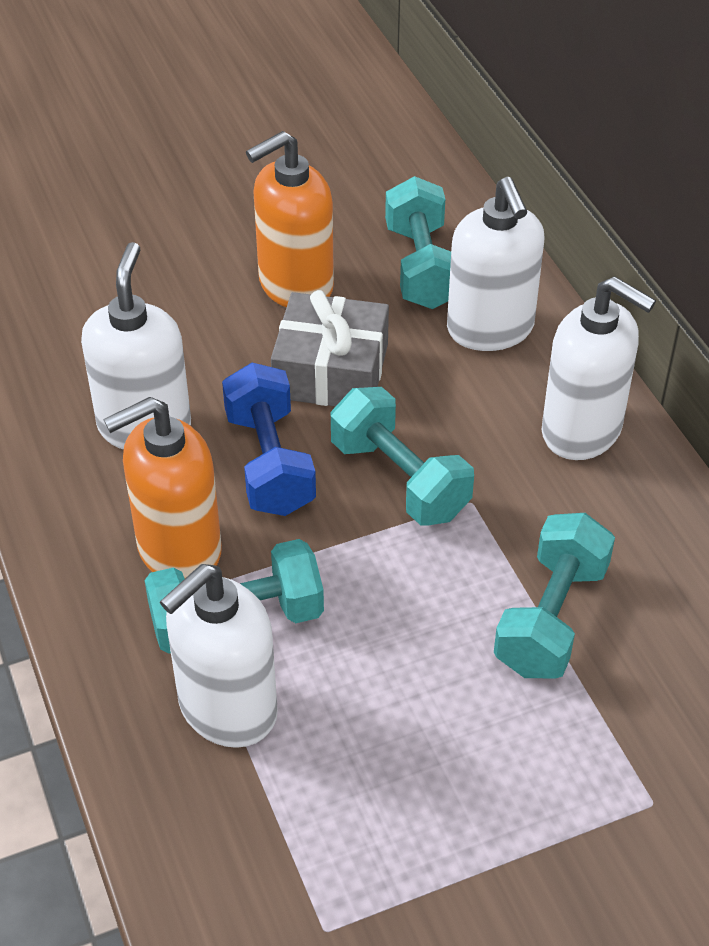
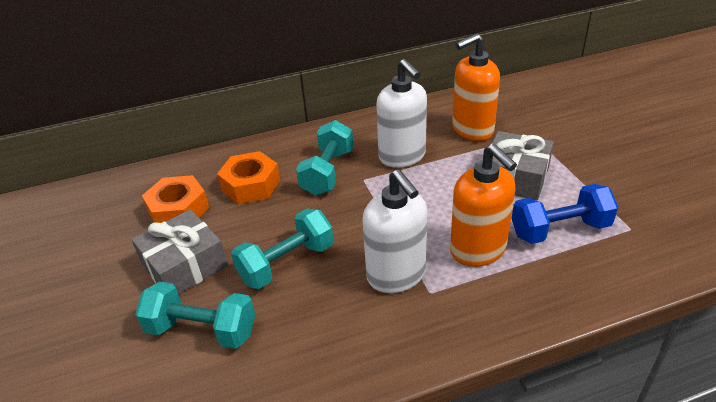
grey gift: [271,290,389,406] = 1 -> [132,209,228,294] [491,131,554,200] = 2
orange nut: none = 0 -> [142,175,209,223] [217,151,280,204] = 2
turquoise dumbbell: [144,539,324,654] [331,387,474,526] [385,176,451,309] [494,513,615,679] = 4 -> [136,282,255,349] [231,209,334,289] [296,120,353,196] = 3
white soap dispenser: [81,242,191,450] [160,564,278,748] [447,177,545,351] [542,277,656,460] = 4 -> [362,169,427,293] [376,59,427,168] = 2

